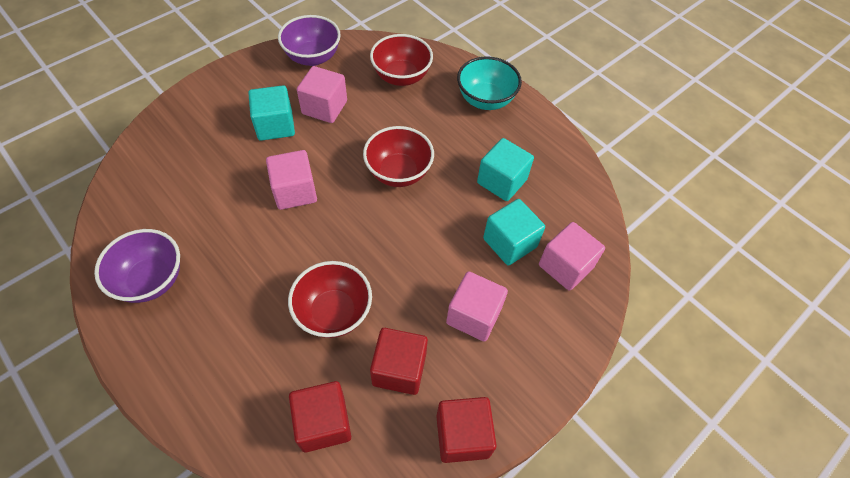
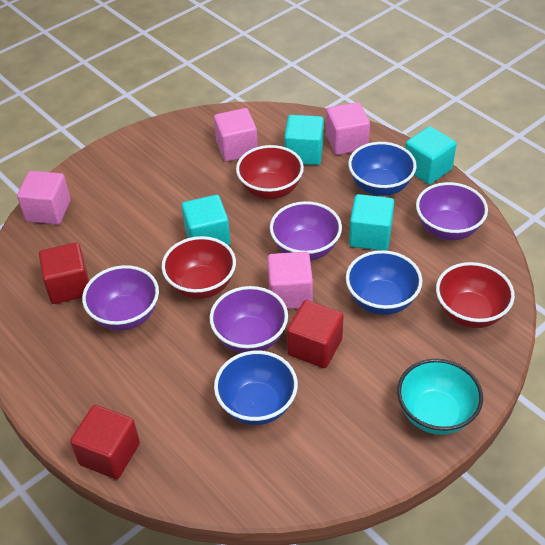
blue bowl: none = 0 -> [214,351,298,425] [346,250,422,315] [348,142,417,196] = 3
purple bowl: [94,229,180,303] [278,15,341,66] = 2 -> [82,265,159,331] [210,286,288,353] [270,201,342,261] [416,182,488,240] = 4
turquoise cube: [248,85,295,141] [477,138,534,201] [483,199,545,266] = 3 -> [182,195,230,246] [284,115,324,165] [349,194,394,251] [405,126,457,185] = 4

